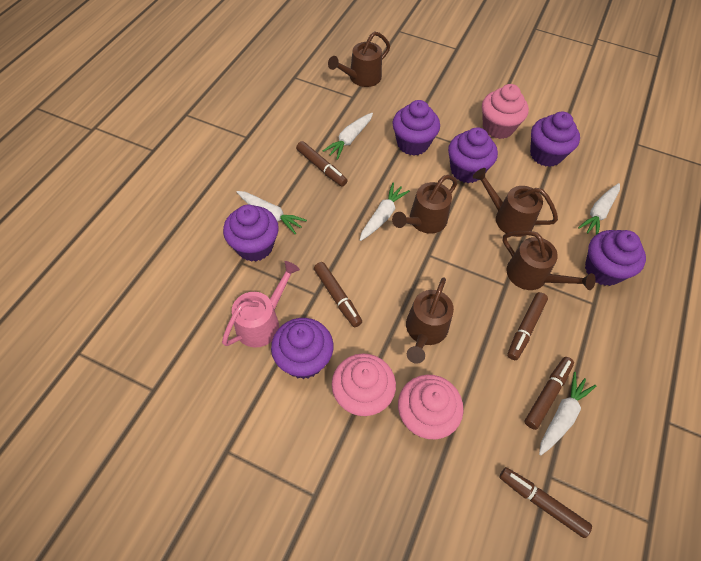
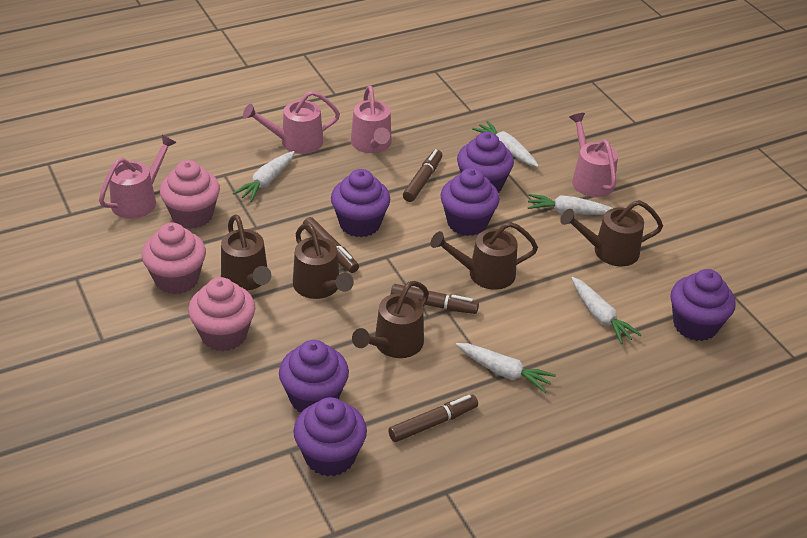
brown marker: [296,141,347,186] [314,262,362,327] [499,467,592,538] [507,292,548,360] [524,357,574,430] = 5 -> [303,217,359,273] [388,395,478,442] [391,284,479,314] [403,149,442,202] = 4
pink watering can: [222,261,300,348] = 1 -> [99,135,177,219] [243,91,340,154] [351,85,392,153] [569,113,618,197] = 4

